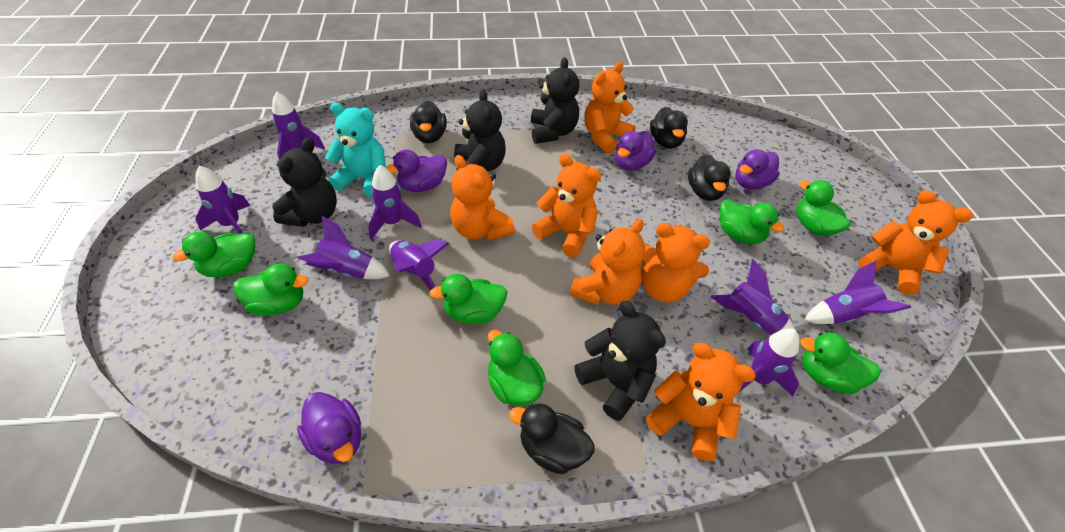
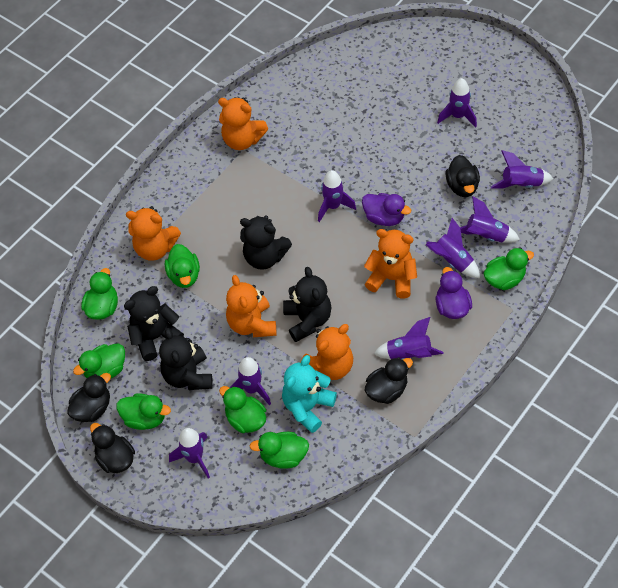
orange teddy bear: [450,155,515,241] [532,154,601,257] [570,219,645,305] [584,62,636,154] [642,223,710,302] [646,343,756,461] [858,190,973,295] = 7 -> [126,206,181,261] [218,97,268,150] [226,275,277,337] [300,324,353,380] [364,229,417,299] = 5
purple duck: [297,392,361,464] [386,149,447,192] [615,131,656,171] [735,149,780,190] = 4 -> [362,193,411,226] [436,267,472,319] = 2

